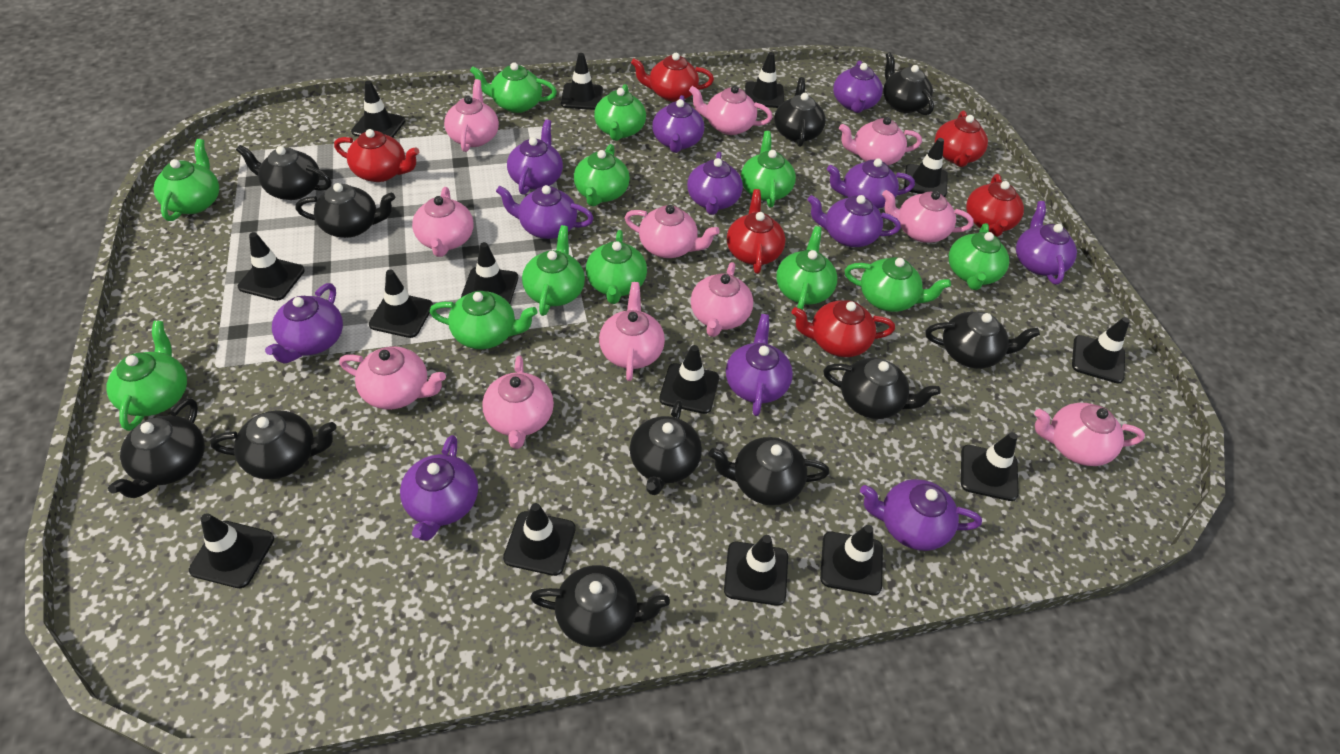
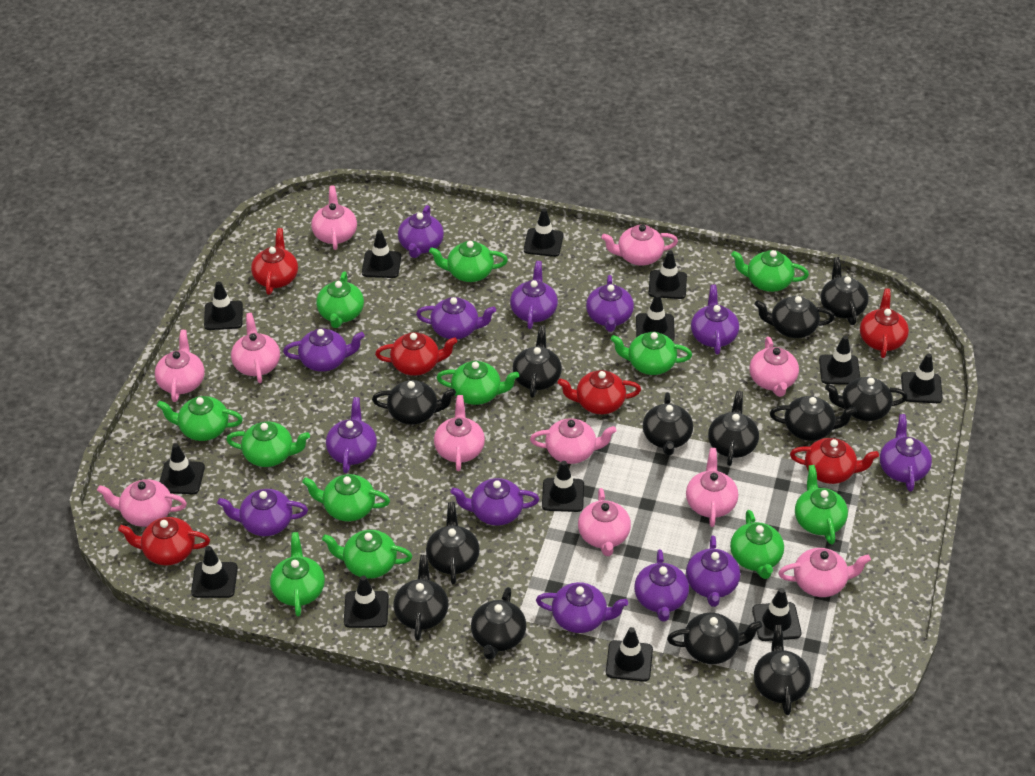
black teapot: [108,398,205,498] [210,410,336,479] [236,145,331,200] [296,183,395,238] [530,565,670,647] [630,400,702,495] [709,437,829,506] [774,77,826,147] [823,358,941,419] [883,52,934,115] [926,312,1040,369] = 11 -> [372,380,456,425] [393,555,449,641] [426,502,480,585] [471,587,526,660] [513,326,562,398] [643,392,693,455] [667,613,762,664] [708,391,759,466] [754,625,811,715] [755,296,835,338] [770,396,857,441] [821,257,869,325] [825,377,908,421] = 13
black traffic cone: [189,513,274,588] [238,232,305,301] [351,81,405,138] [369,270,433,338] [461,242,518,304] [503,503,576,576] [561,53,603,110] [659,345,719,414] [724,535,788,606] [745,52,784,108] [820,525,883,595] [904,138,948,197] [961,432,1019,501] [1072,317,1130,384] = 14 -> [160,443,205,494] [191,546,238,598] [204,281,243,330] [344,576,389,628] [362,230,401,278] [524,208,563,257] [542,461,584,512] [606,627,653,682] [636,294,675,341] [649,251,687,299] [752,588,801,641] [819,336,860,385] [901,353,943,403] = 13
purple teapot: [265,283,343,364] [400,435,478,541] [496,185,594,239] [507,119,563,195] [652,95,704,153] [687,152,743,215] [726,314,793,416] [808,195,901,247] [827,158,915,209] [833,60,883,113] [860,479,982,551] [1016,201,1077,285] = 12 -> [217,489,308,536] [283,328,365,372] [326,397,377,473] [398,205,444,258] [416,297,496,339] [451,478,539,526] [510,261,558,329] [536,582,628,633] [586,275,634,332] [634,549,689,621] [686,535,740,607] [691,285,739,354] [880,414,932,492] = 13

